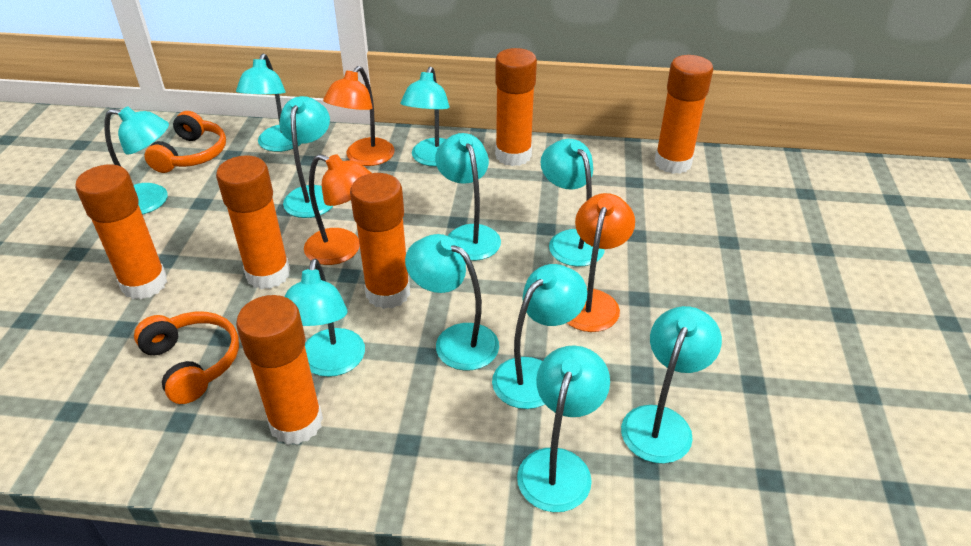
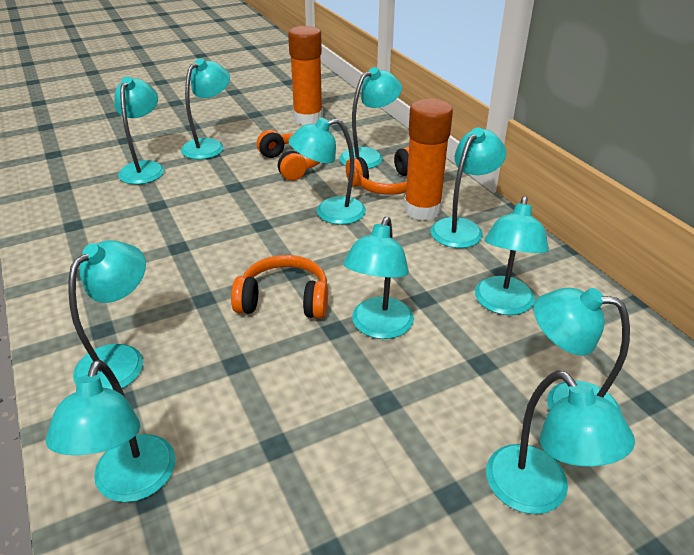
orange glue stick: [75,165,167,299] [216,155,290,290] [236,295,323,445] [350,173,410,309] [495,48,537,166] [654,55,713,174] = 6 -> [288,26,323,125] [404,99,453,221] = 2
orange headphones: [134,312,239,404] [144,111,226,173] = 2 -> [231,255,328,319] [257,130,321,181] [346,147,409,195] = 3
orange lamp: [304,154,371,265] [323,66,395,166] [567,193,635,332] = 3 -> none = 0

